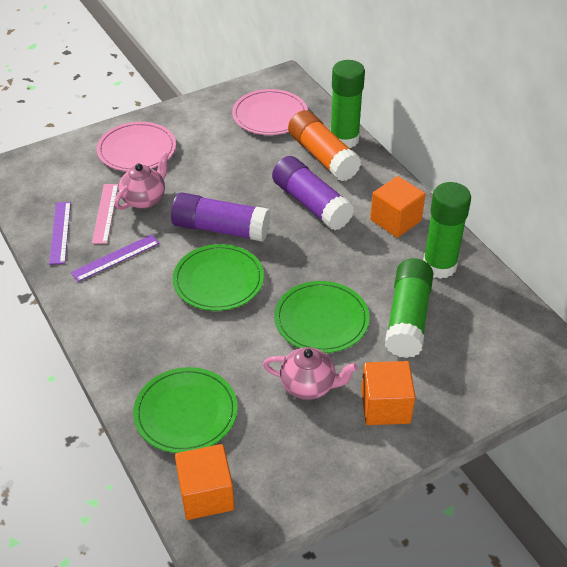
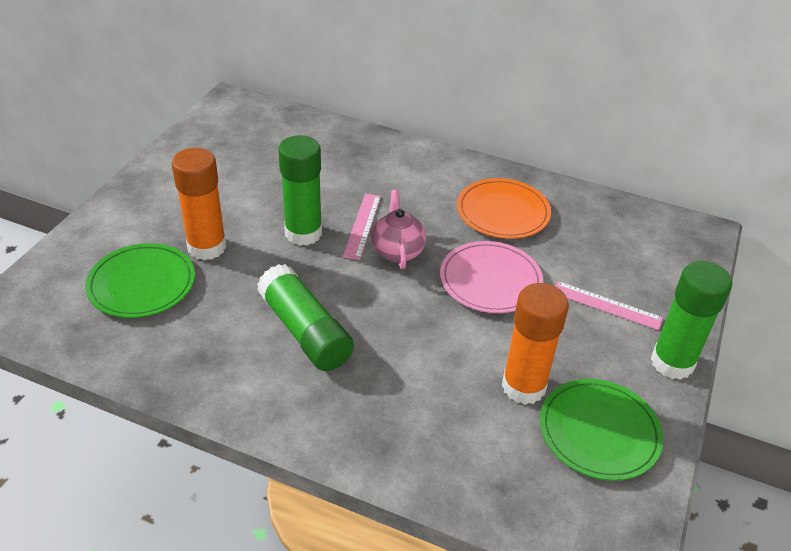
green plate: [133,367,238,453] [172,244,264,311] [274,281,369,353] = 3 -> [85,243,195,318] [540,379,663,481] = 2
orange cube: [175,444,235,520] [361,361,415,425] [370,176,426,238] = 3 -> none = 0
orange glue stick: [288,110,361,182] = 1 -> [172,148,226,260] [502,283,569,405] = 2
orange plate: none = 0 -> [457,178,551,239] = 1
pink plate: [97,122,176,172] [232,89,308,135] = 2 -> [440,241,543,313] = 1
pink ruler: [92,184,118,244] = 1 -> [343,194,381,260] [555,281,663,330] = 2
pink teapot: [114,152,169,210] [263,347,358,400] = 2 -> [371,190,426,269] = 1
purple glue stick: [171,192,270,241] [272,156,354,230] = 2 -> none = 0
purple ruler: [49,202,71,265] [71,234,160,282] = 2 -> none = 0

